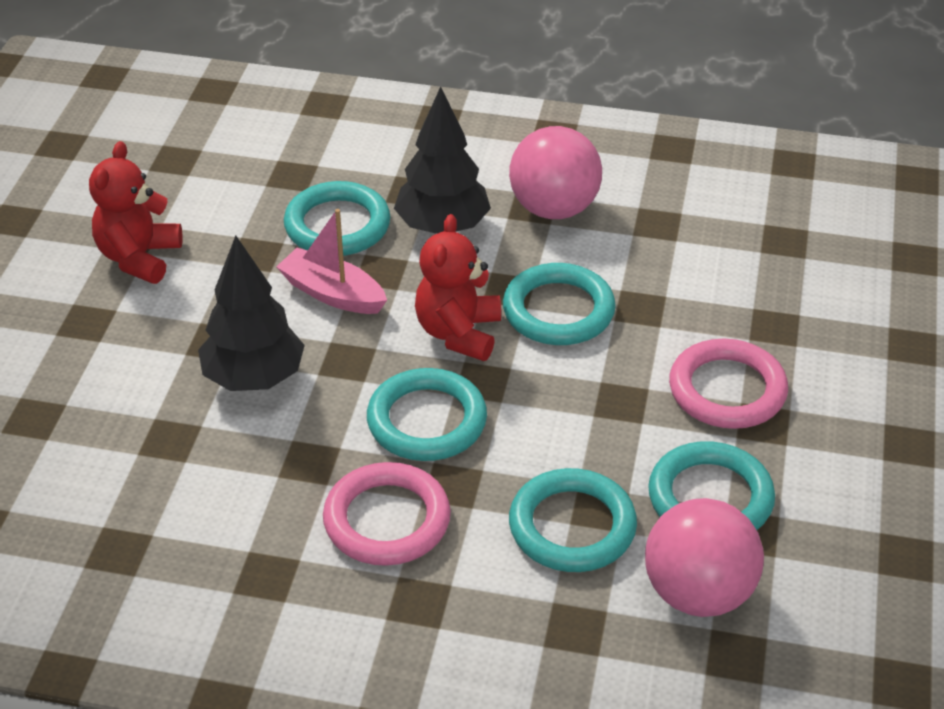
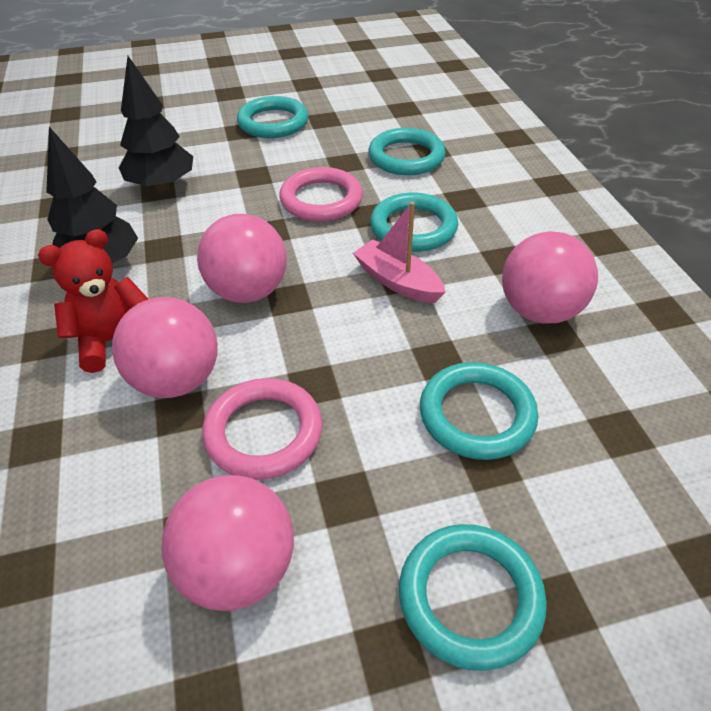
pink ball: [509,126,602,219] [645,498,764,617] = 2 -> [112,297,218,398] [161,475,294,611] [197,214,287,303] [502,231,598,324] = 4
red teddy bear: [89,141,182,284] [415,214,501,361] = 2 -> [38,229,148,373] = 1

